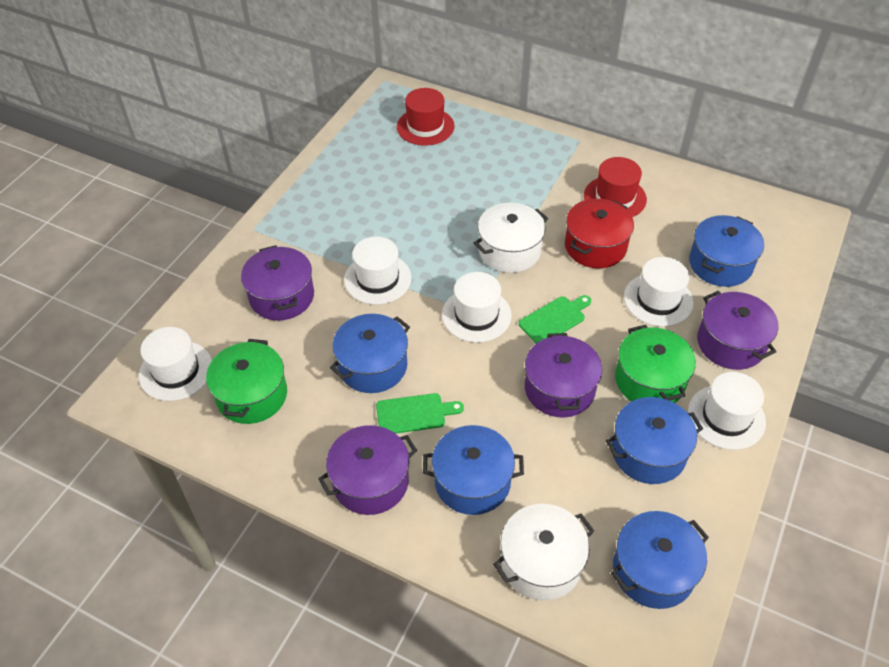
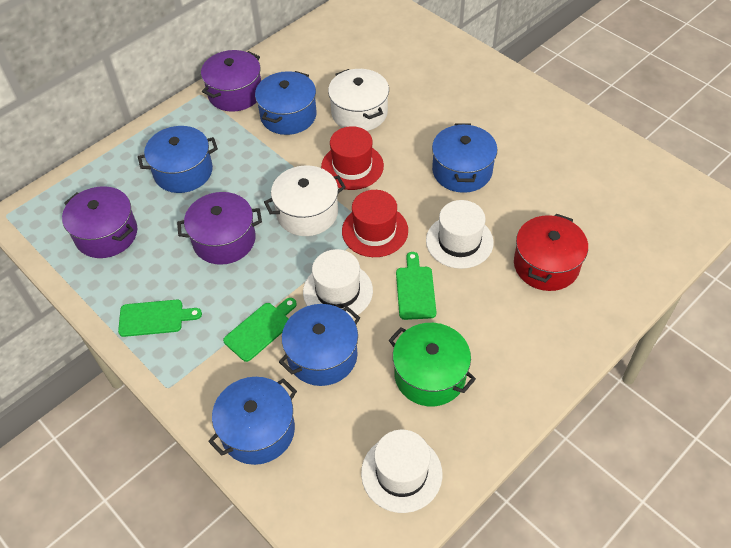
green cutting board: [376,393,464,434] [519,295,591,344] = 2 -> [118,300,202,337] [223,298,297,362] [396,252,436,320] = 3
green pot: [206,339,287,424] [615,325,696,403] = 2 -> [389,323,476,406] = 1
purple pot: [241,245,314,321] [318,425,417,515] [525,333,602,418] [697,291,778,370] = 4 -> [62,186,137,258] [177,192,262,265] [201,50,261,112] = 3
white hat: [139,327,212,401] [344,237,412,305] [442,272,512,343] [624,257,694,327] [688,372,766,450] = 5 -> [303,249,373,318] [361,430,442,513] [426,200,494,269] = 3

